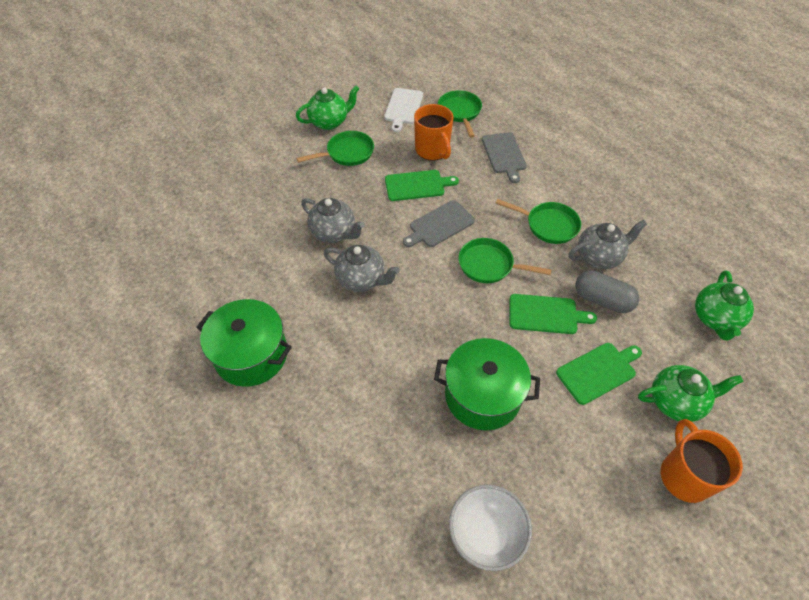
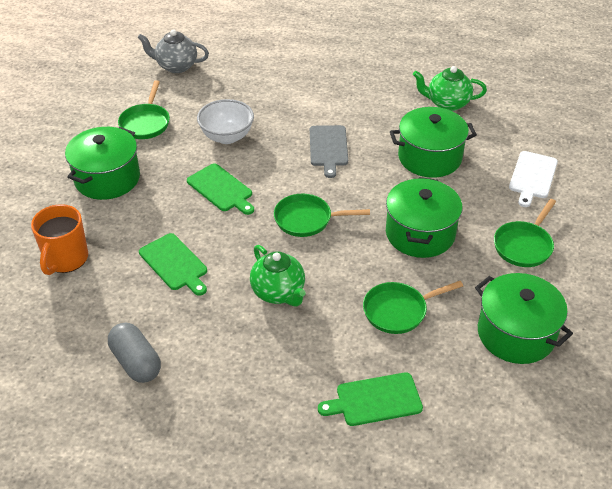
green pot: [196,299,292,387] [434,338,540,430] = 2 -> [65,127,140,200] [386,177,462,258] [390,107,477,178] [475,273,573,364] = 4
green teapot: [296,85,359,130] [638,365,744,422] [695,270,754,341] = 3 -> [250,245,306,307] [413,66,487,111] = 2
grey cutting board: [403,200,475,247] [482,132,527,183] = 2 -> [310,125,348,178] = 1
grey teapot: [301,198,364,243] [324,245,400,292] [569,220,647,269] = 3 -> [137,29,209,73] = 1
orange mug: [414,104,454,161] [661,419,743,503] = 2 -> [31,204,88,275] = 1

